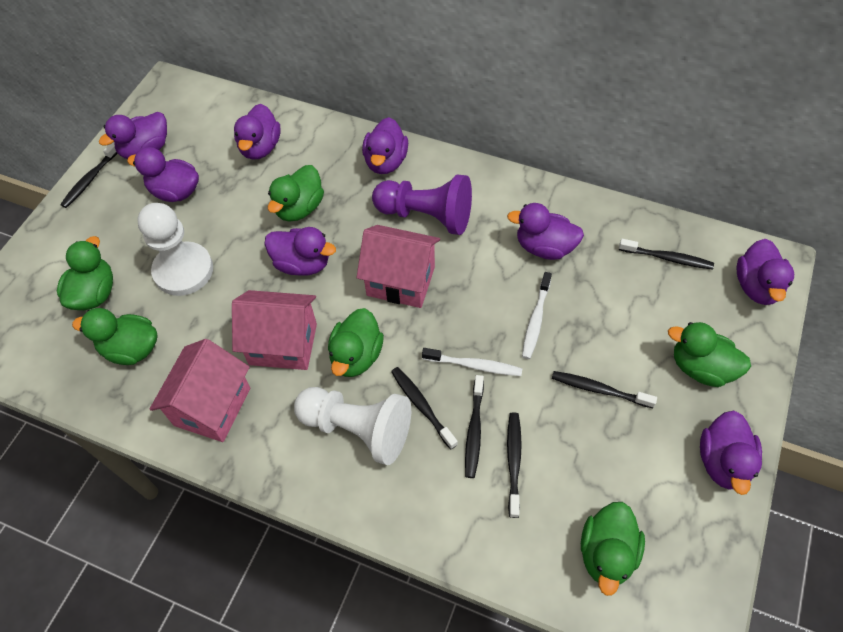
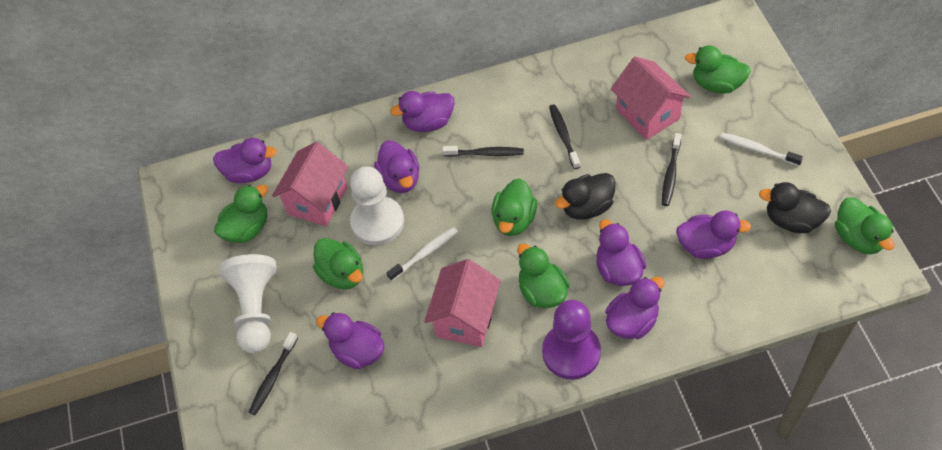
black duck: none = 0 -> [555,173,616,220] [759,182,831,233] = 2
black toothbrush: [60,142,118,208] [391,367,458,450] [465,375,484,478] [507,413,522,518] [552,371,657,408] [619,239,714,270] = 6 -> [249,332,298,415] [442,146,524,157] [549,104,580,169] [662,133,681,206] = 4
purple duck: [99,112,167,159] [127,147,199,202] [234,104,281,159] [264,227,336,276] [362,117,408,174] [507,203,584,260] [700,411,762,495] [736,239,794,305] = 8 -> [213,138,277,183] [316,313,385,369] [374,140,419,193] [390,91,455,132] [596,219,646,286] [605,276,664,339] [676,210,751,259] = 7

